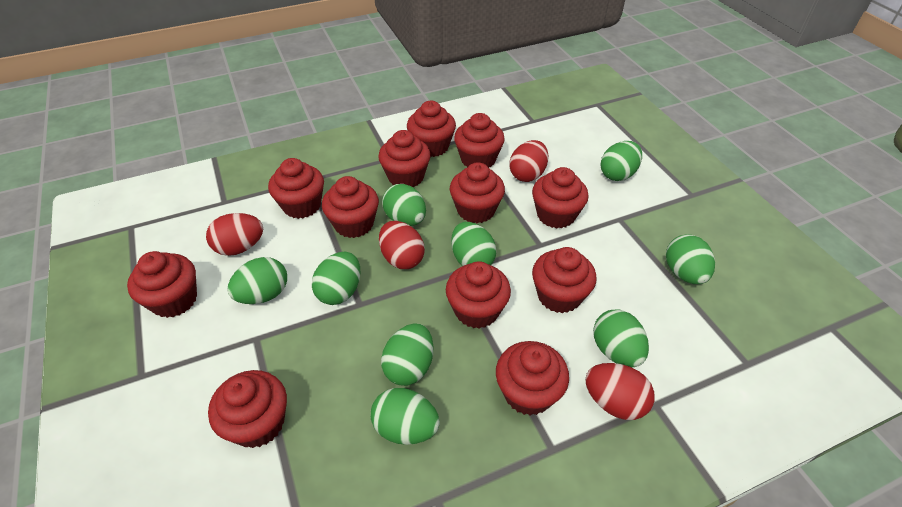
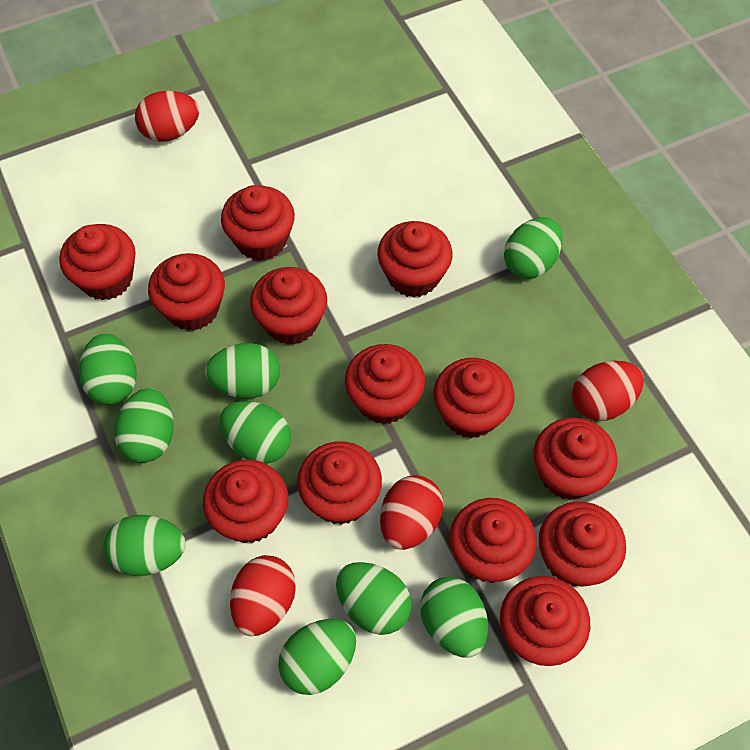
red cupcake: [127,251,197,318] [208,370,287,448] [268,158,324,219] [322,176,379,238] [378,130,431,188] [407,101,456,157] [446,261,511,329] [450,162,505,223] [454,113,505,168] [496,341,569,416] [532,167,589,229] [532,247,597,313] = 12 -> [59,224,136,300] [148,253,225,331] [203,460,288,543] [221,185,295,261] [250,267,327,345] [297,441,382,525] [345,344,425,424] [377,221,453,298] [434,358,515,438] [449,498,537,583] [500,576,590,666] [533,418,618,500] [539,502,626,587] = 13

